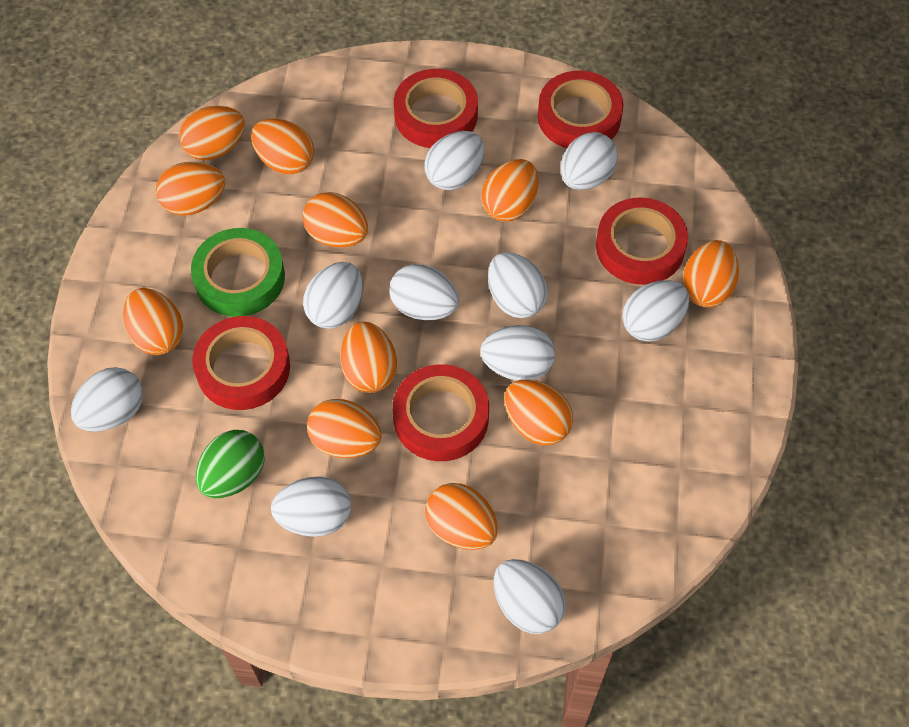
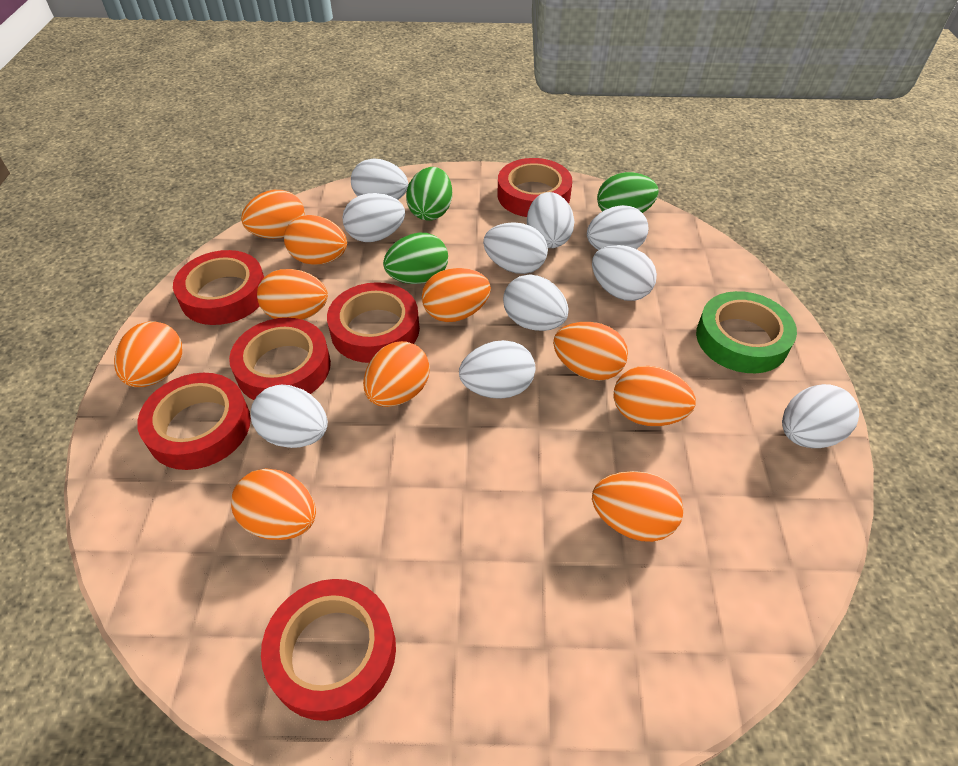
green egg: [196,430,265,498] = 1 -> [383,233,448,284] [406,167,452,221] [597,172,658,213] = 3
orange egg: [123,288,183,355] [156,162,225,216] [179,106,245,160] [251,118,314,175] [302,192,368,248] [307,399,382,458] [340,321,397,393] [425,483,498,550] [481,159,538,222] [504,379,573,446] [682,240,739,308] = 11 -> [114,321,182,387] [231,468,316,540] [241,190,305,239] [257,269,328,320] [284,215,347,265] [363,341,430,407] [422,268,491,322] [553,322,628,381] [592,471,683,542] [614,366,696,426] = 10
red tape: [192,316,290,410] [393,364,489,461] [394,69,478,148] [538,71,623,148] [596,197,688,285] = 5 -> [137,373,251,470] [173,250,264,325] [229,318,331,400] [261,579,396,721] [327,282,420,363] [497,158,572,217] = 6

